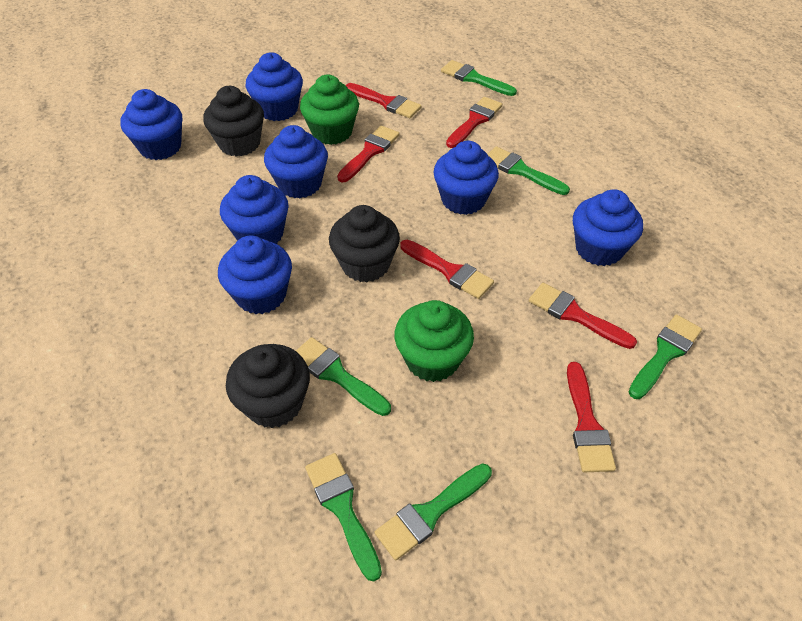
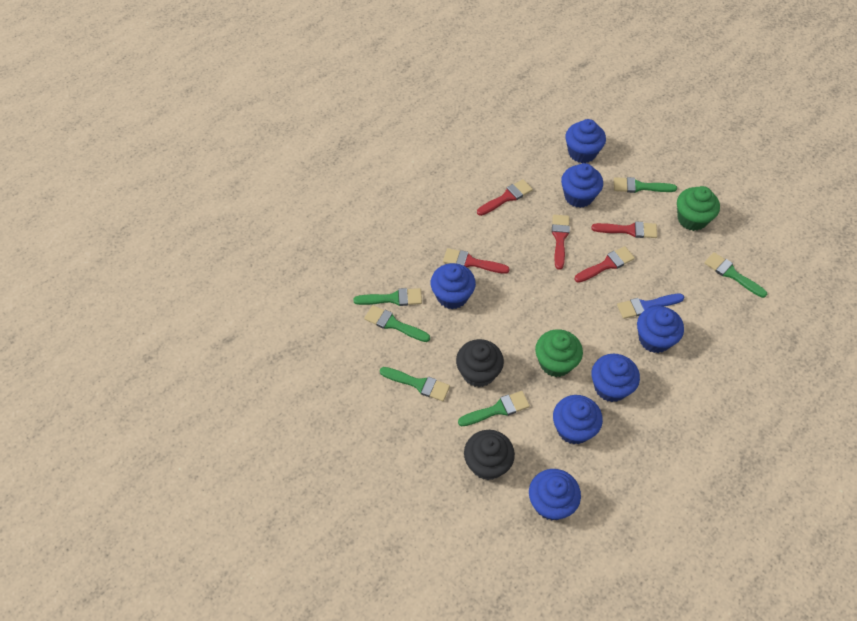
black cupcake: [203,86,264,157] [226,344,310,428] [329,205,400,282] = 3 -> [456,339,504,387] [464,430,515,480] = 2
blue brush: none = 0 -> [617,294,684,319] = 1
red brush: [337,126,399,182] [346,83,422,118] [400,240,494,299] [446,97,502,148] [529,283,637,349] [567,362,616,472] = 6 -> [443,248,510,274] [477,179,533,216] [552,215,570,270] [575,246,635,283] [591,221,657,238] = 5

